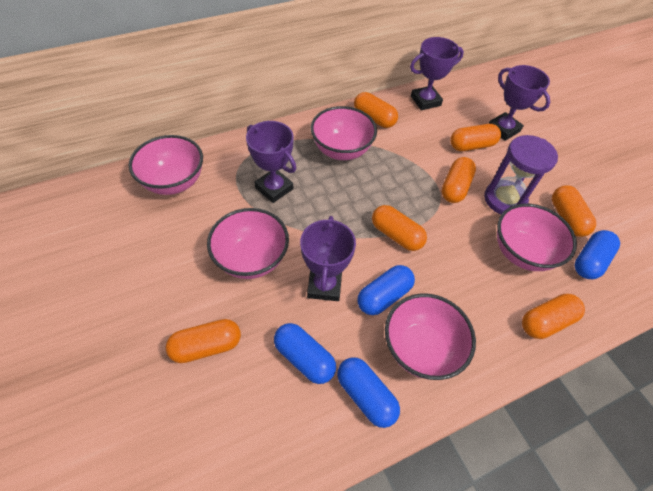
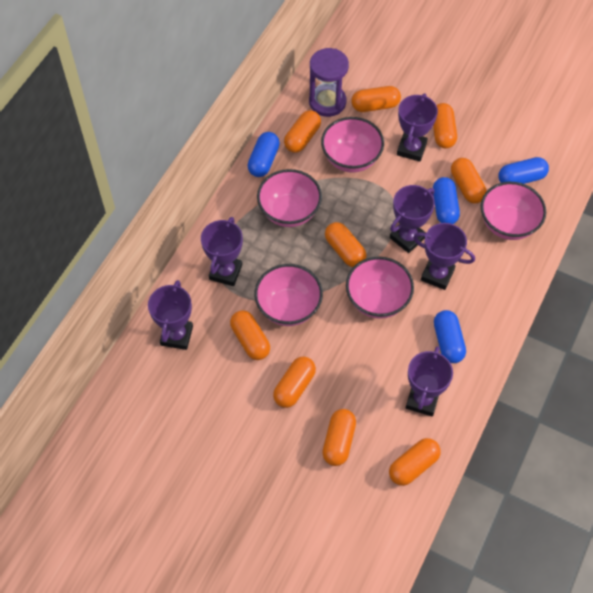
orange capsule: [166,319,241,363] [354,92,398,128] [372,205,427,251] [441,157,476,203] [450,124,501,151] [522,294,585,339] [552,185,596,237] = 7 -> [230,310,270,360] [273,357,316,408] [284,110,321,153] [322,409,356,466] [325,222,367,267] [351,86,401,112] [389,438,441,486] [433,103,457,149] [451,158,487,204] = 9
purple trophy: [246,121,296,203] [300,216,356,301] [410,37,464,110] [489,65,550,141] = 4 -> [148,280,193,350] [201,217,243,286] [390,185,435,253] [397,93,438,162] [406,346,453,417] [413,223,475,290] = 6

